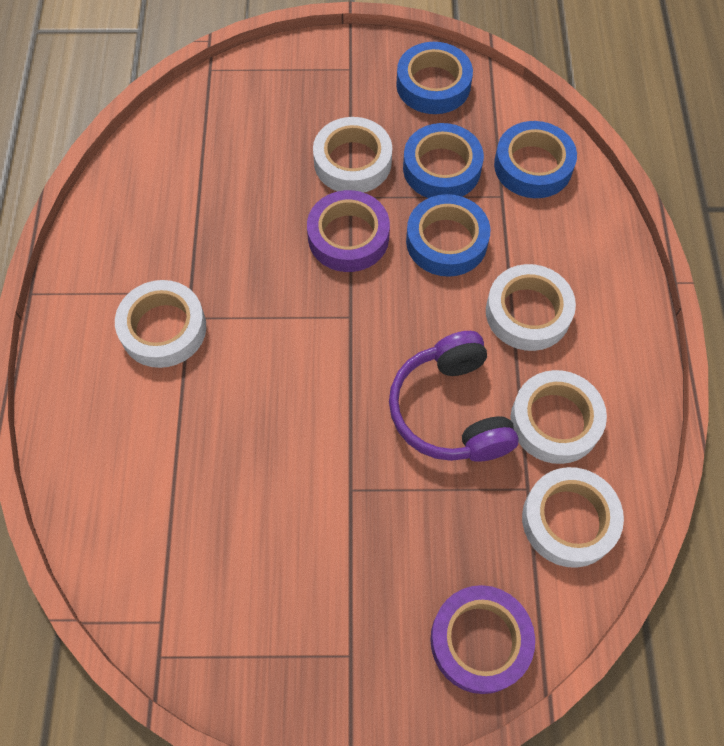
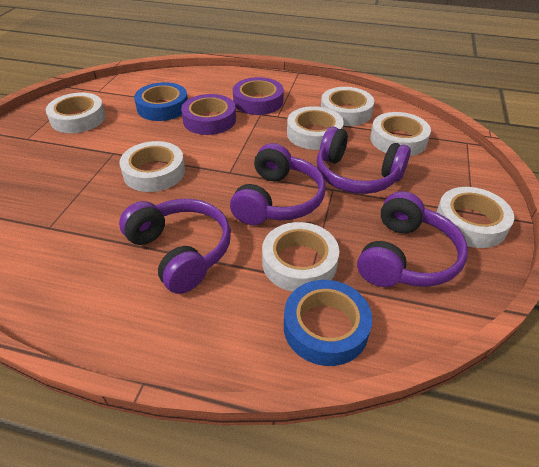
blue tape: [396,42,473,114] [403,123,484,198] [406,194,490,277] [494,121,577,198] = 4 -> [134,82,188,121] [284,280,372,366] = 2
purple headphones: [389,331,519,461] = 1 -> [119,199,231,294] [230,143,326,225] [317,127,411,194] [357,191,468,287] = 4
white tape: [115,280,206,368] [313,117,392,193] [486,264,576,351] [511,370,607,464] [522,467,624,568] = 5 -> [46,93,106,133] [119,141,185,192] [262,222,339,292] [287,106,344,150] [321,87,374,126] [370,112,431,156] [436,187,514,248] = 7

